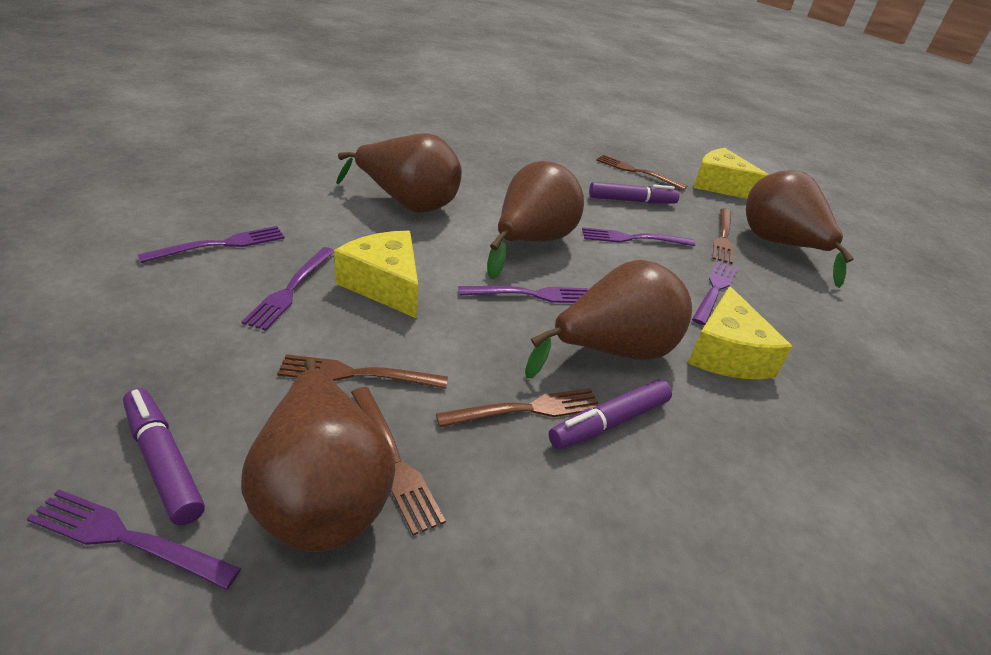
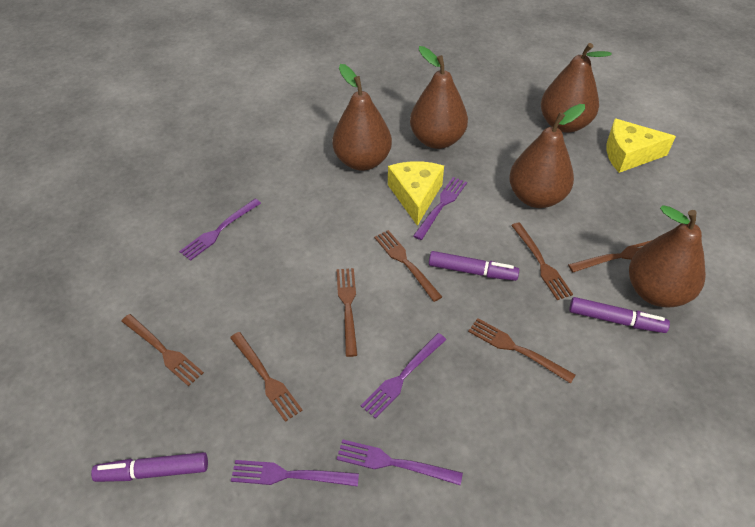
brown fork: [277,354,448,389] [351,387,446,536] [436,388,598,427] [596,155,687,190] [712,208,734,264] = 5 -> [121,314,204,386] [230,332,303,422] [336,268,358,357] [374,230,442,302] [468,318,575,384] [511,222,573,300] [568,240,652,272] = 7
purple fork: [27,489,241,590] [137,226,285,263] [242,247,334,331] [458,286,588,303] [582,227,695,246] [692,261,738,325] = 6 -> [179,199,261,261] [231,460,359,486] [336,439,463,485] [360,333,446,419] [413,177,467,240] = 5
yellow cheese: [334,231,418,319] [688,286,793,379] [694,148,769,199] = 3 -> [388,161,444,226] [606,119,676,173] = 2

